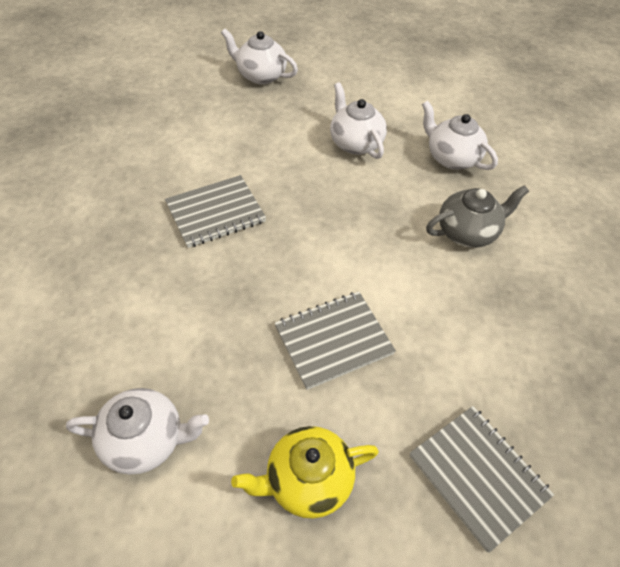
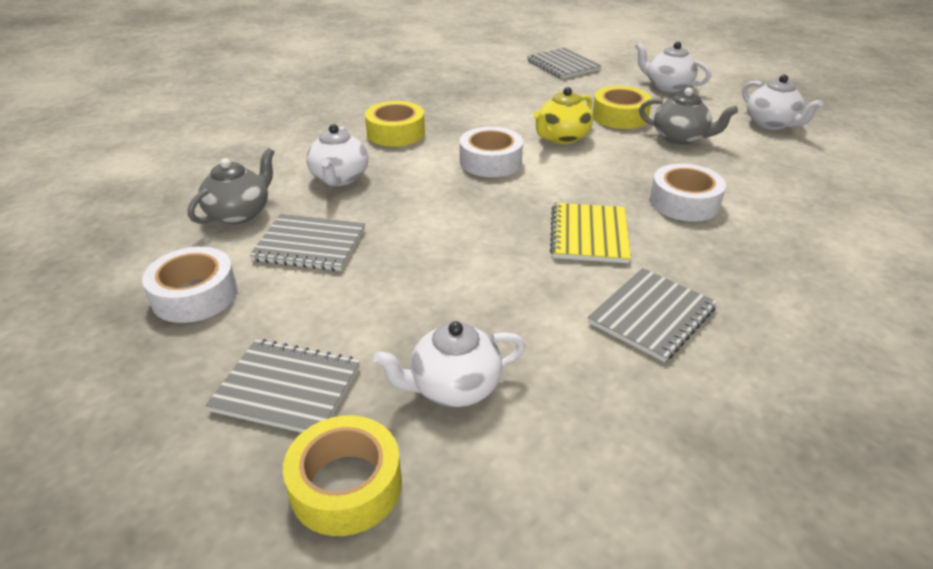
grey notebook: [165,175,266,248] [274,292,396,390] [409,406,554,553] = 3 -> [205,339,360,433] [249,214,365,271] [527,48,601,79] [588,268,717,362] = 4
grey teapot: [426,185,529,248] = 1 -> [188,148,274,225] [639,88,738,145] = 2
white tape: none = 0 -> [142,247,238,323] [460,127,523,177] [650,163,726,221] = 3
yellow notebook: none = 0 -> [550,203,631,263] = 1
yellow tape: none = 0 -> [283,415,402,536] [365,101,425,147] [592,86,652,129] = 3

